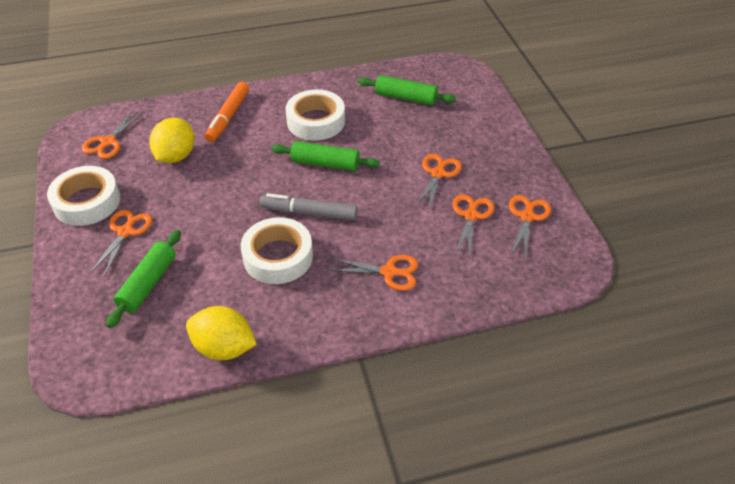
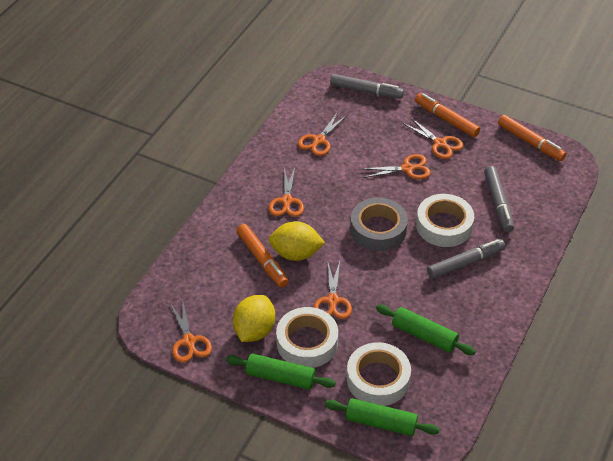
grey marker: [260,193,358,221] = 1 -> [330,74,404,99] [427,239,505,279] [484,166,514,232] = 3
grey tape: none = 0 -> [350,198,408,251] = 1
orange marker: [205,82,249,142] = 1 -> [237,224,289,288] [415,93,480,137] [498,115,566,161] = 3

